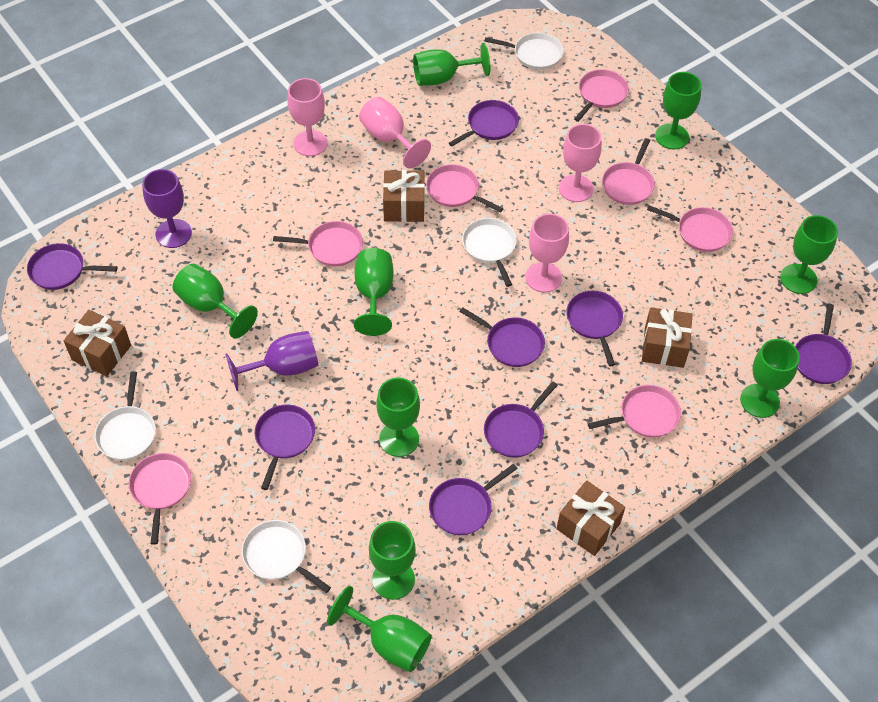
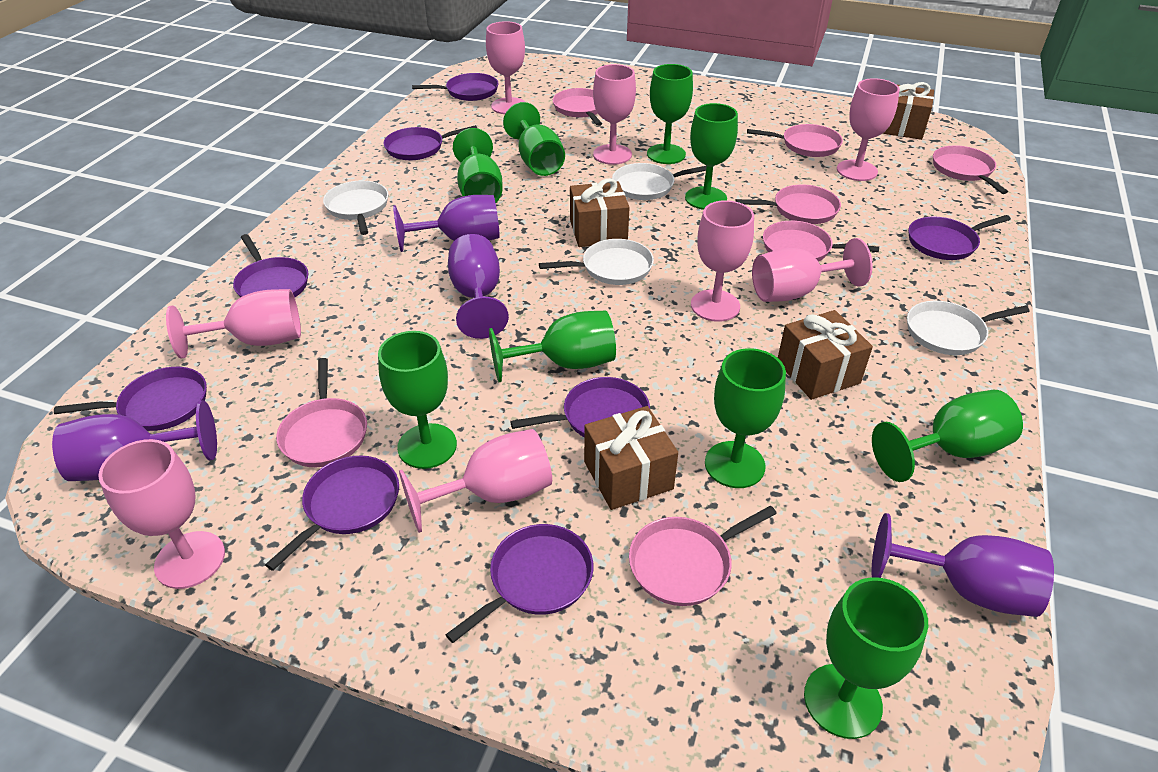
pink goblet: [287,78,328,156] [359,97,431,168] [525,213,569,293] [559,124,602,202] = 4 -> [98,439,225,589] [166,289,301,358] [399,429,552,533] [486,21,525,114] [593,64,636,165] [691,200,754,322] [752,238,872,302] [837,78,900,181] = 8
purple goblet: [142,169,192,248] [226,331,318,391] = 2 -> [52,400,217,481] [393,195,500,252] [448,234,509,339] [872,513,1054,617] = 4

